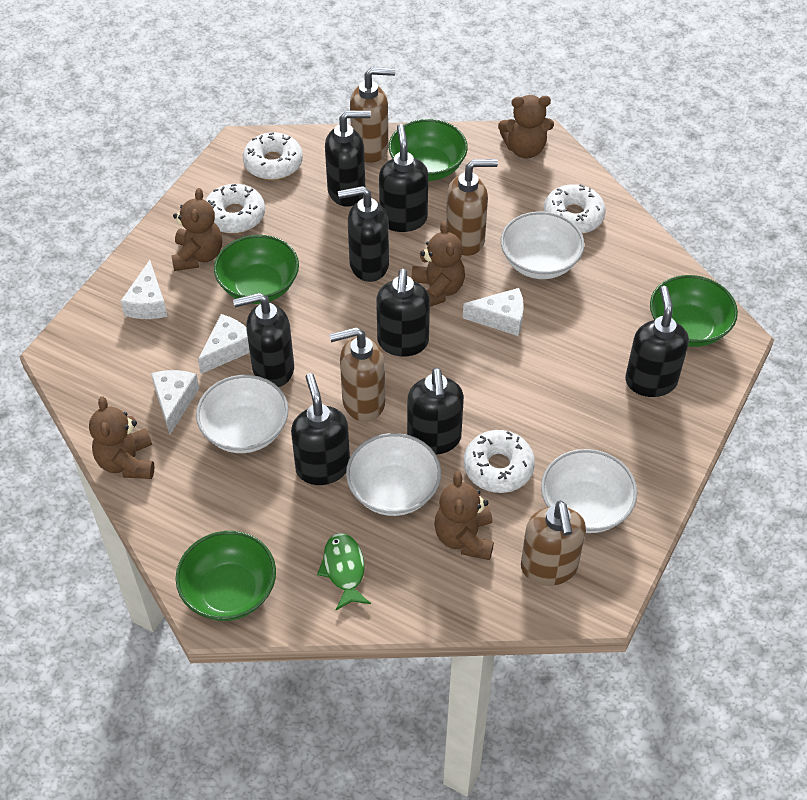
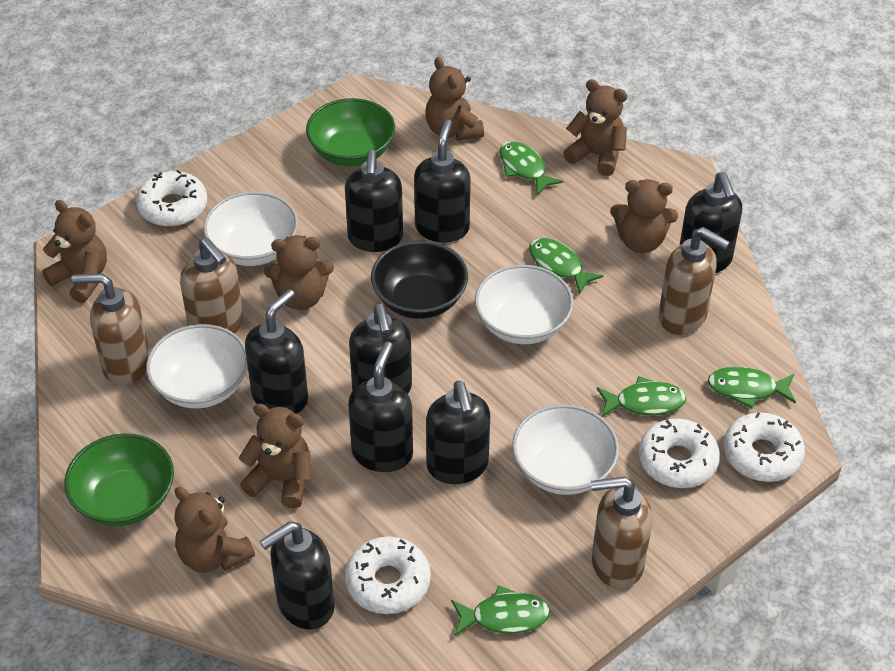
black bowl: none = 0 -> [371,241,468,319] = 1
brown teddy bear: [89,396,154,479] [171,188,222,271] [411,221,465,307] [434,471,494,560] [498,95,554,158] = 5 -> [42,200,107,303] [175,487,255,573] [239,404,312,509] [264,235,334,310] [425,57,484,140] [563,79,628,176] [610,179,678,253] = 7
green bowl: [176,531,276,621] [214,235,299,304] [389,119,468,181] [650,275,738,347] = 4 -> [64,434,174,526] [306,98,395,166] = 2
green fish: [317,533,371,610] = 1 -> [451,585,550,637] [499,141,563,195] [529,238,603,294] [597,376,686,417] [708,367,796,409] = 5
white cheese: [121,260,167,319] [151,370,199,434] [198,314,250,374] [463,288,524,336] = 4 -> none = 0

